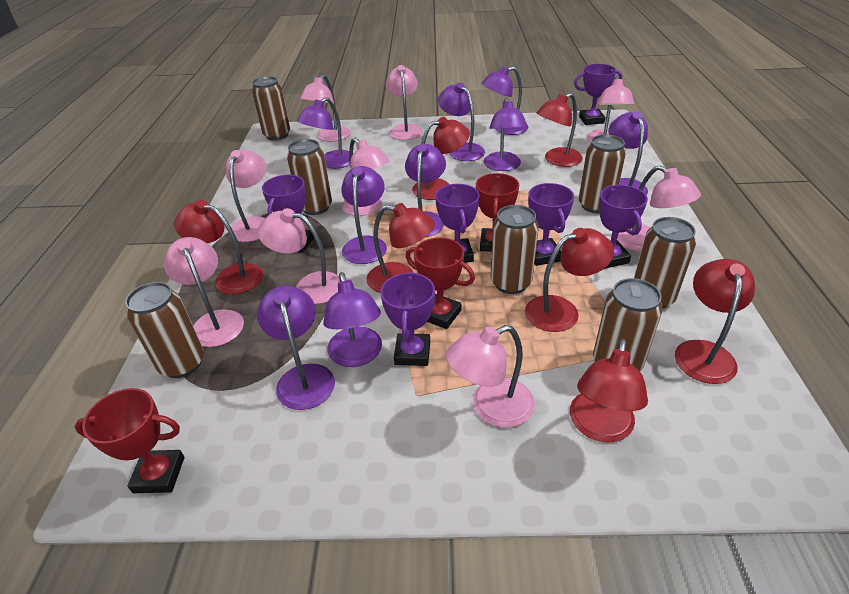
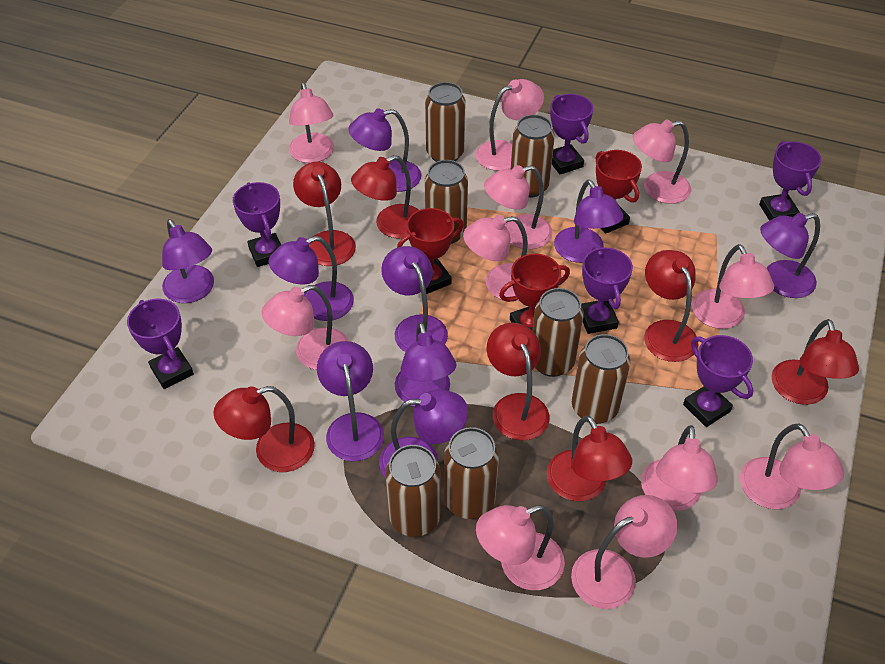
pink lamp: [164,237,244,347] [226,150,267,242] [257,208,340,304] [300,75,351,142] [342,138,389,216] [386,65,423,140] [446,325,535,428] [587,76,634,143] [617,165,701,251] = 9 -> [261,285,349,370] [289,83,334,163] [463,215,528,302] [476,79,544,171] [476,505,565,590] [484,165,552,249] [571,495,678,609] [633,120,691,204] [641,425,718,511] [692,244,774,329] [740,424,844,509] = 11

